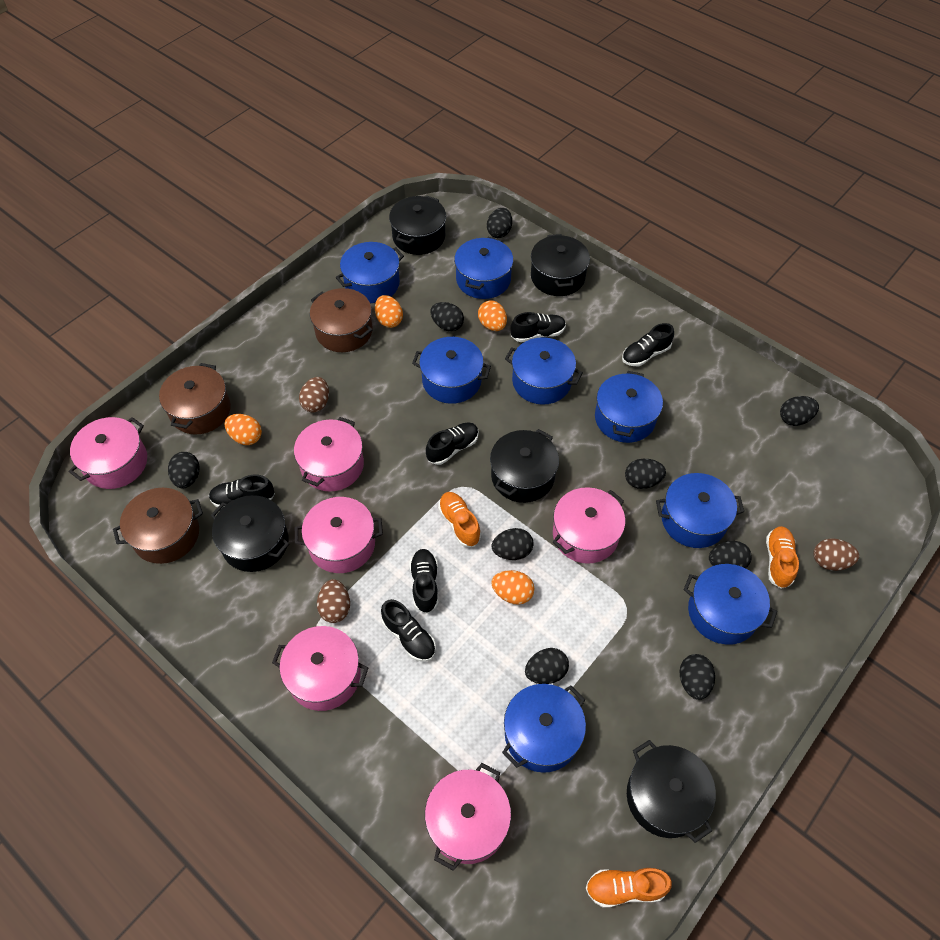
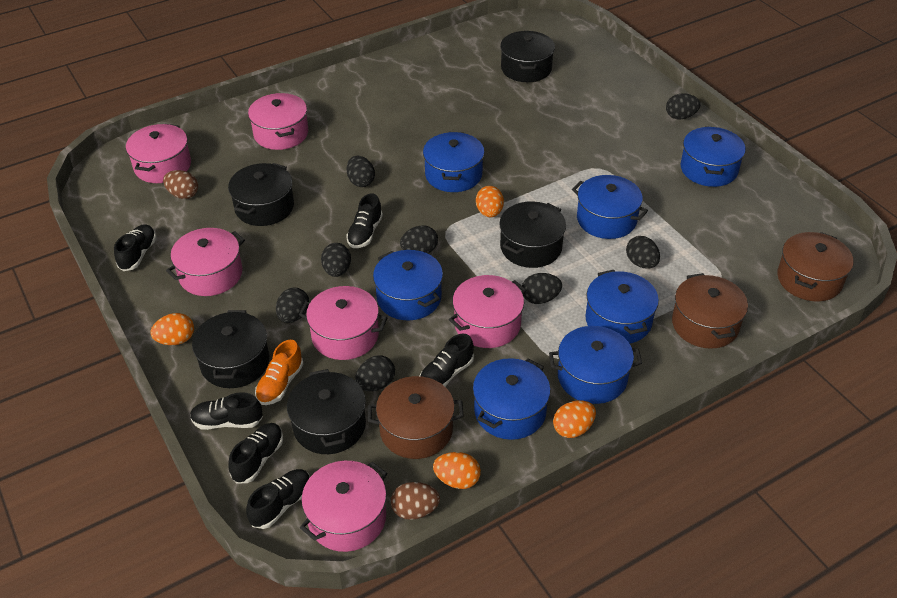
black egg: [168,452,200,489] [431,302,464,332] [487,208,512,238] [492,528,534,560] [525,648,569,684] [625,459,666,489] [679,654,715,700] [709,541,752,568] [780,396,819,426] = 9 -> [276,287,309,323] [321,243,351,277] [347,156,375,187] [355,356,395,391] [400,225,438,254] [522,273,562,304] [626,236,660,268] [666,93,700,120] = 8
blue pot: [336,242,404,303] [412,337,491,404] [454,237,513,299] [502,684,586,773] [505,337,583,405] [595,371,663,443] [656,473,744,548] [683,564,777,645] = 8 -> [373,250,443,320] [423,132,484,192] [473,358,551,440] [549,326,642,404] [572,175,648,239] [585,270,659,344] [680,126,746,187] = 7
brown egg: [299,377,329,413] [317,579,350,623] [814,538,859,571] = 3 -> [163,170,198,199] [391,482,440,520] = 2
orange shoe: [438,492,481,547] [586,868,672,908] [766,526,799,589] = 3 -> [255,340,304,405] = 1

